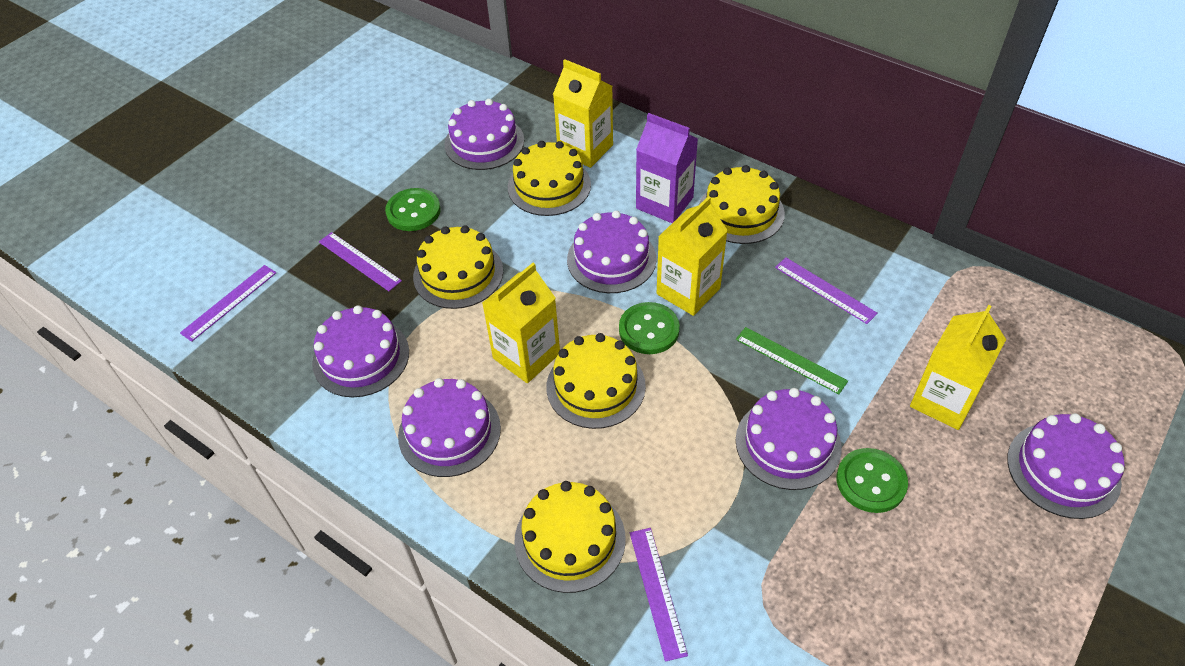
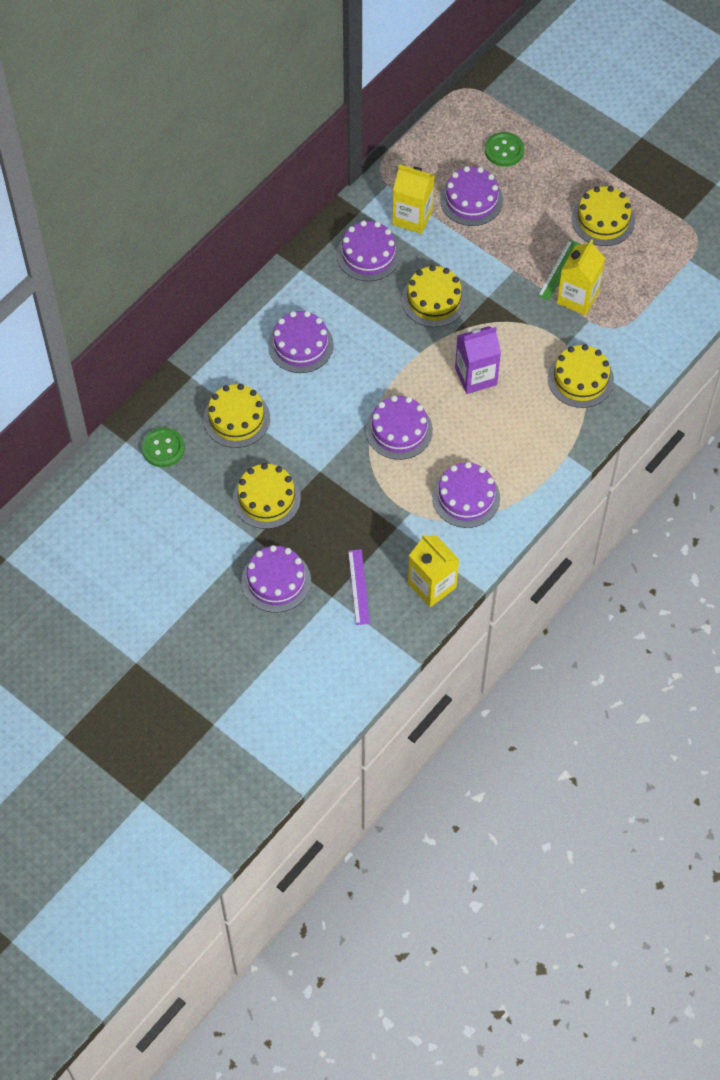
green button: [385,188,441,231] [619,302,680,354] [836,448,908,513] = 3 -> [142,428,185,467] [485,132,524,167] = 2
purple ruler: [180,265,276,342] [319,232,402,291] [630,528,688,662] [775,257,878,324] = 4 -> [348,549,370,625] = 1
yellow carton: [482,263,560,383] [553,59,613,168] [657,196,728,316] [910,305,1006,430] = 4 -> [392,164,435,234] [408,534,460,607] [557,239,605,315] = 3

